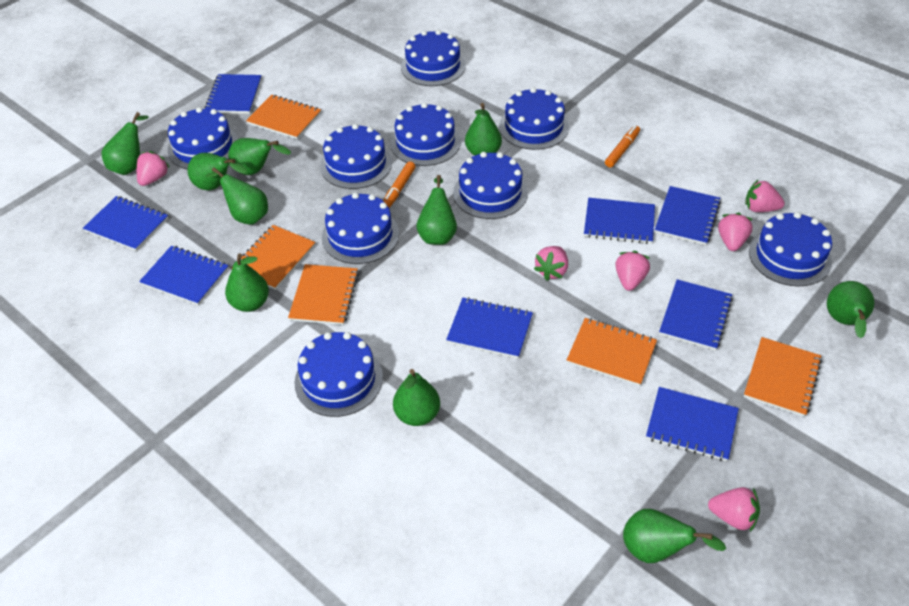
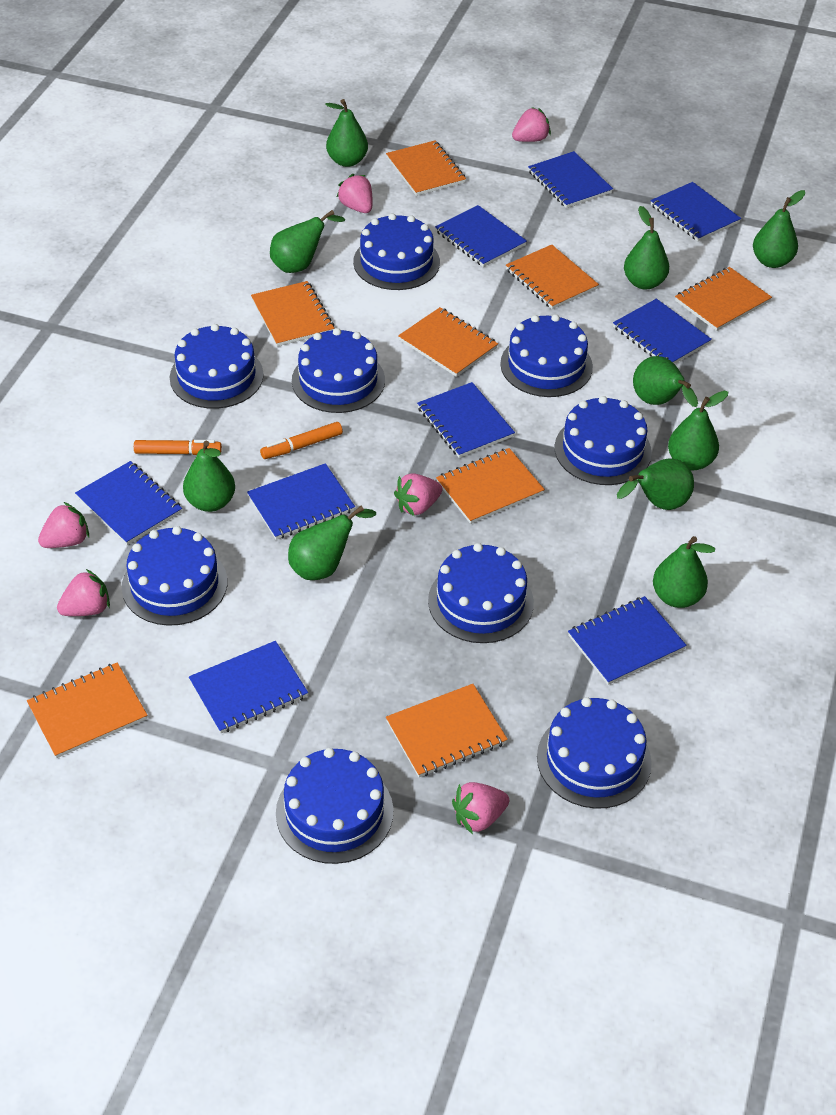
blue notebook: [83,196,168,251] [139,246,229,305] [204,74,262,114] [446,297,533,359] [584,198,655,244] [646,387,739,461] [655,186,721,245] [659,279,733,351] = 8 -> [75,461,182,545] [189,641,308,734] [247,463,355,540] [417,382,515,458] [435,205,527,267] [528,151,613,208] [568,596,687,685] [613,299,712,364] [650,182,741,241] = 9
orange notebook: [231,225,315,290] [246,95,321,139] [288,264,359,325] [567,318,657,386] [744,337,822,417] = 5 -> [27,662,148,758] [251,281,334,347] [386,141,466,196] [386,684,508,777] [398,307,498,377] [436,448,545,524] [506,245,599,309] [675,267,772,331] = 8

